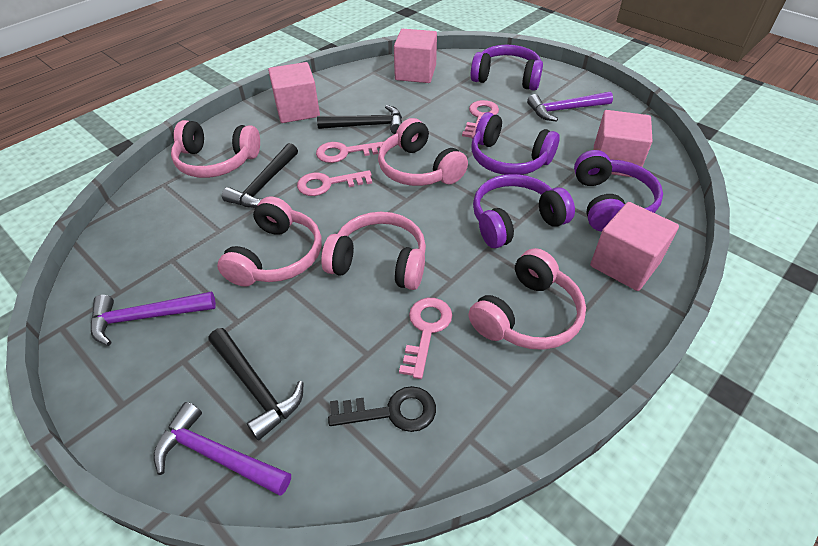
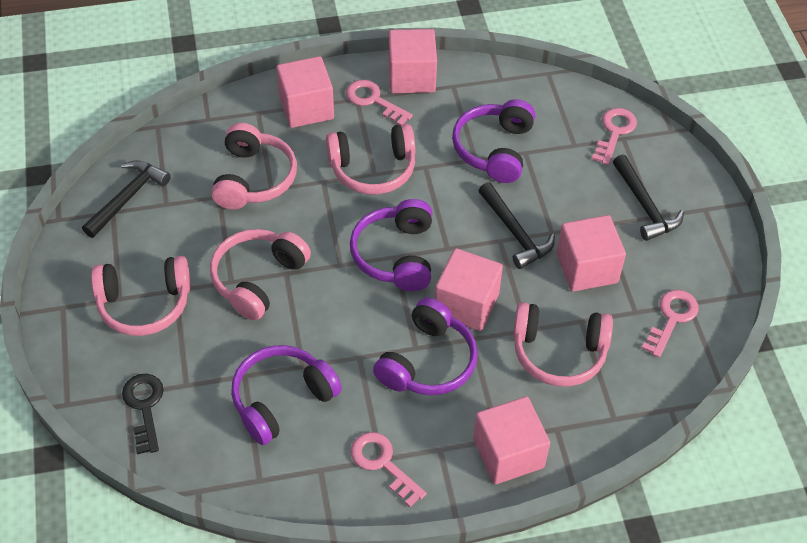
pink cube: [268,62,320,123] [394,29,437,83] [590,202,679,291] [594,110,652,178] = 4 -> [277,56,334,128] [389,29,437,93] [435,248,503,331] [473,396,550,484] [556,215,626,292] = 5
purple hammer: [91,291,216,346] [154,402,291,495] [527,92,613,122] = 3 -> none = 0

